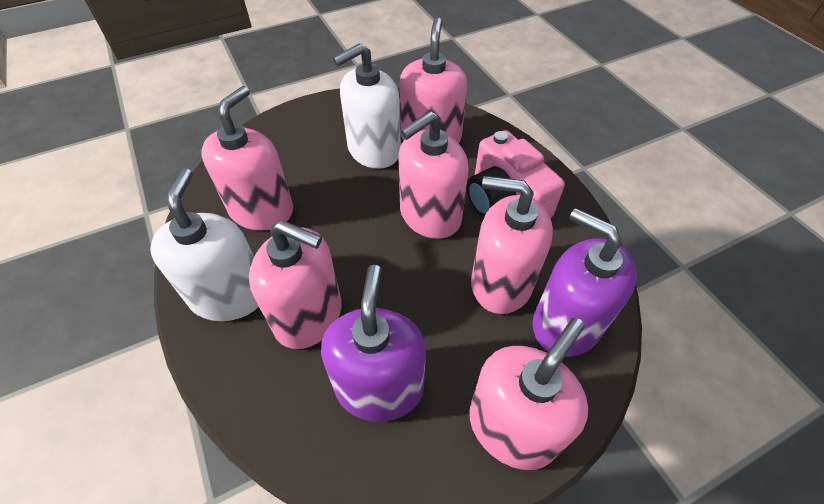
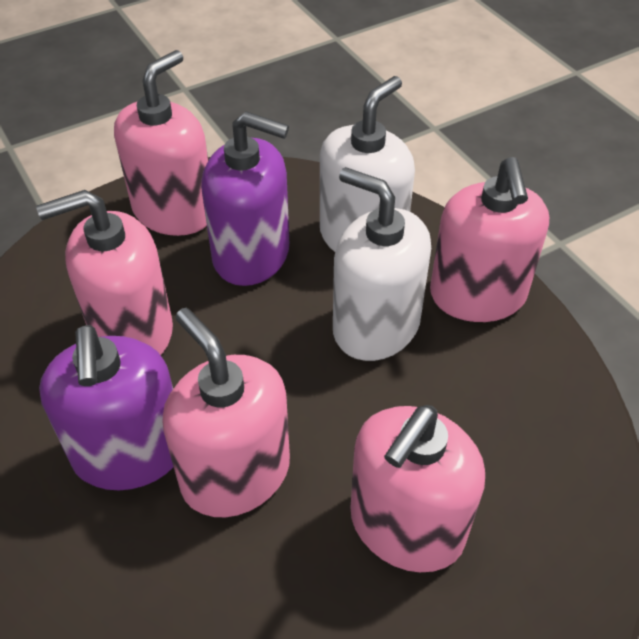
pink camera: [467,130,565,219] = 1 -> none = 0
pink soap dispenser: [201,86,293,231] [249,220,342,349] [399,111,469,239] [400,17,467,143] [469,318,588,470] [471,176,553,314] = 6 -> [36,190,173,355] [114,50,208,236] [162,308,290,517] [351,405,485,572] [430,157,549,322] = 5

